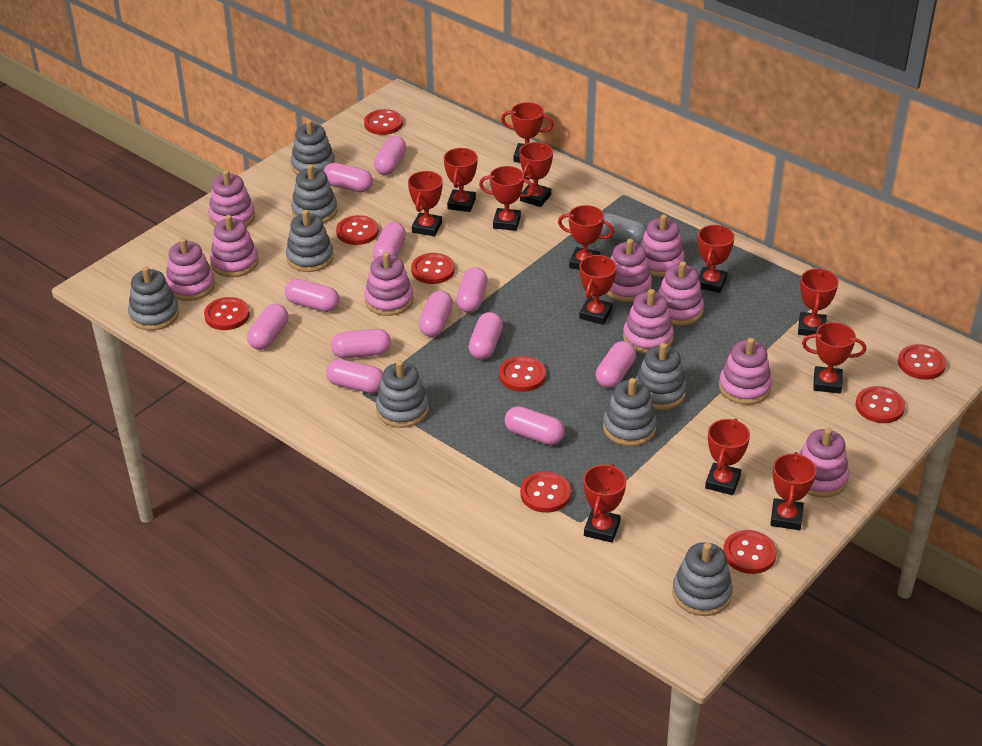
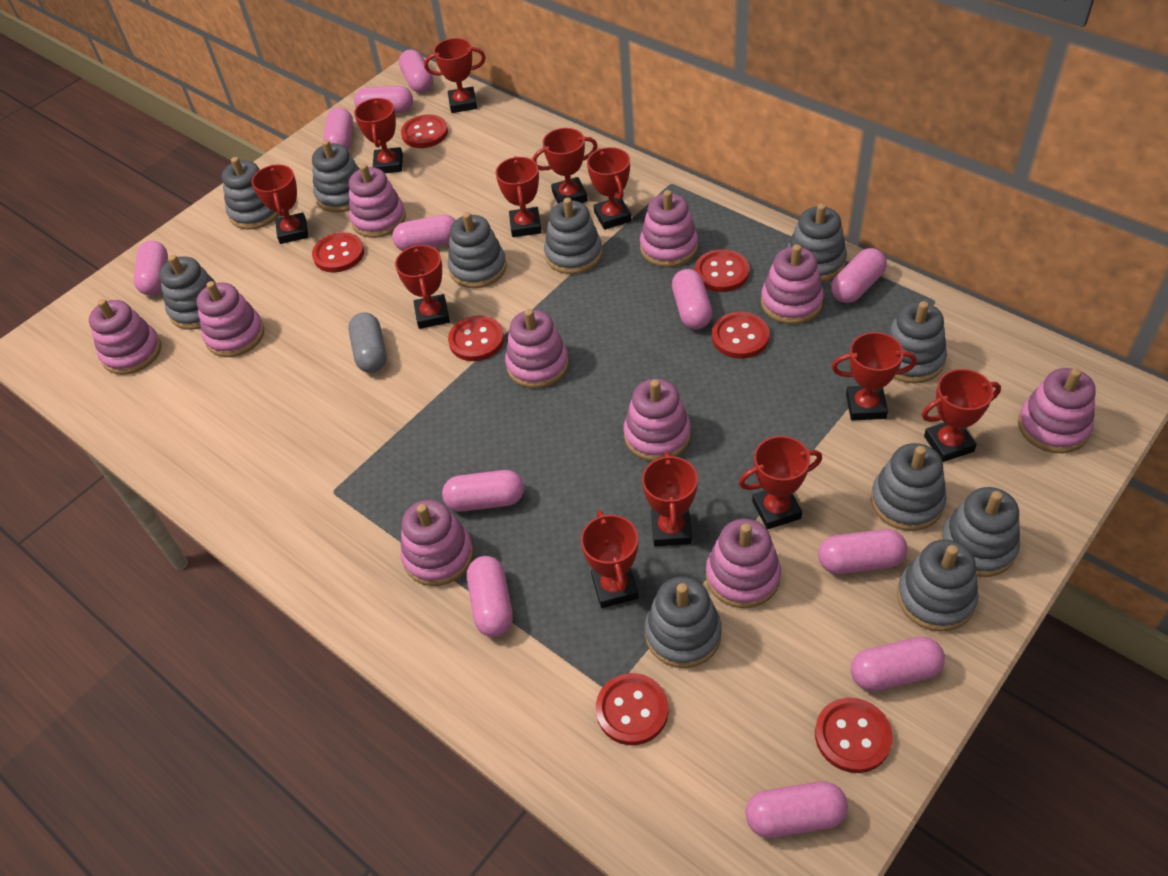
grey stacking toy: [128,266,179,331] [286,210,334,272] [291,120,335,175] [291,164,337,223] [376,360,429,428] [603,378,657,446] [635,343,687,410] [672,542,733,616] = 8 -> [159,255,216,330] [222,157,279,230] [312,140,359,213] [448,212,507,288] [544,198,602,274] [645,577,722,668] [787,203,847,282] [871,443,946,531] [886,301,947,384] [897,539,978,632] [940,487,1020,577] = 11
red button: [204,297,250,330] [336,215,379,245] [364,109,403,135] [411,253,455,284] [499,356,546,392] [520,472,571,513] [723,530,777,574] [856,386,905,423] [898,344,946,380] = 9 -> [312,232,364,272] [401,114,448,148] [448,315,504,361] [596,673,669,745] [695,249,750,292] [712,312,770,359] [815,698,893,773] = 7
red trophy: [408,171,443,236] [444,148,478,212] [479,166,535,231] [501,102,554,163] [519,142,553,207] [558,205,614,270] [579,255,617,325] [583,464,626,543] [698,225,735,293] [705,418,750,495] [770,452,816,530] [798,268,839,336] [802,322,866,394] = 13 -> [252,165,308,244] [354,98,403,173] [395,244,450,329] [424,38,486,113] [495,156,541,237] [532,128,598,203] [581,510,639,608] [587,147,632,230] [642,452,698,546] [739,436,822,530] [831,332,917,421] [922,369,1001,462] = 12

